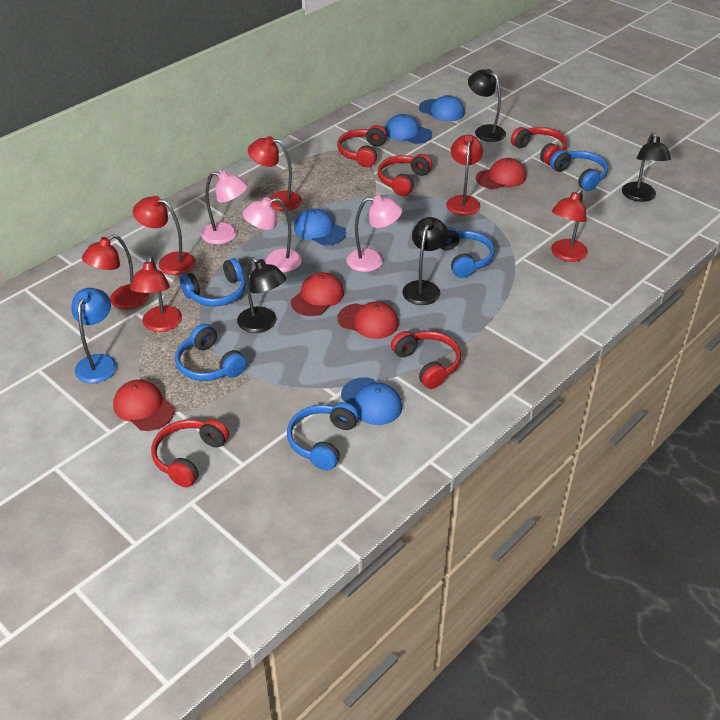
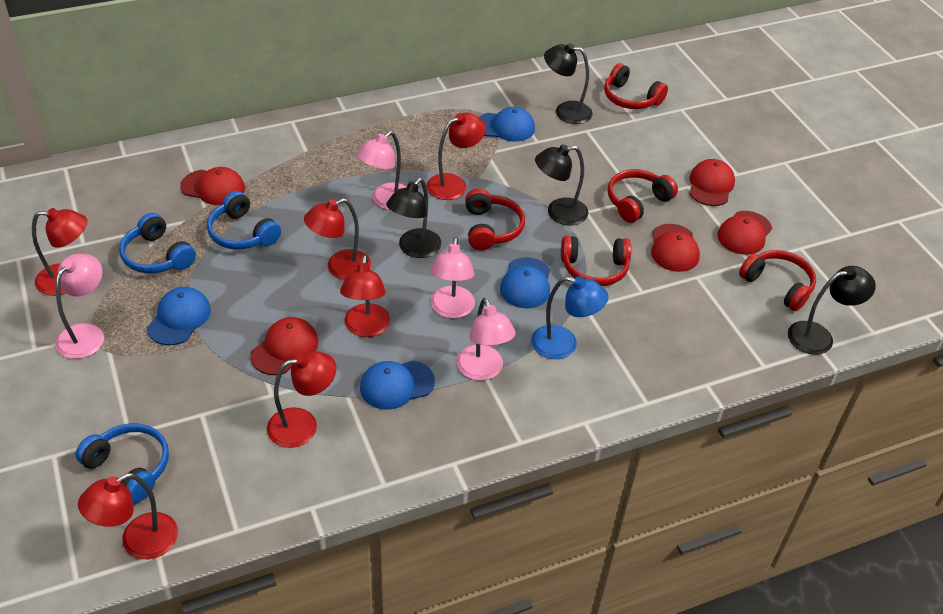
blue headphones: [175,324,247,381] [180,258,246,307] [287,402,359,470] [441,227,494,278] [550,150,608,191] = 5 -> [75,423,169,503] [119,213,196,274] [207,191,281,250] = 3
pink lamp: [201,171,248,244] [243,197,302,272] [346,195,402,272] = 3 -> [55,254,104,359] [356,131,407,210] [430,237,475,318] [456,298,516,381] = 4
red cap: [113,380,175,431] [291,272,344,316] [338,301,399,339] [476,158,526,189] = 4 -> [181,167,245,205] [250,317,318,375] [651,224,700,272] [689,159,735,206] [717,211,772,255] = 5

